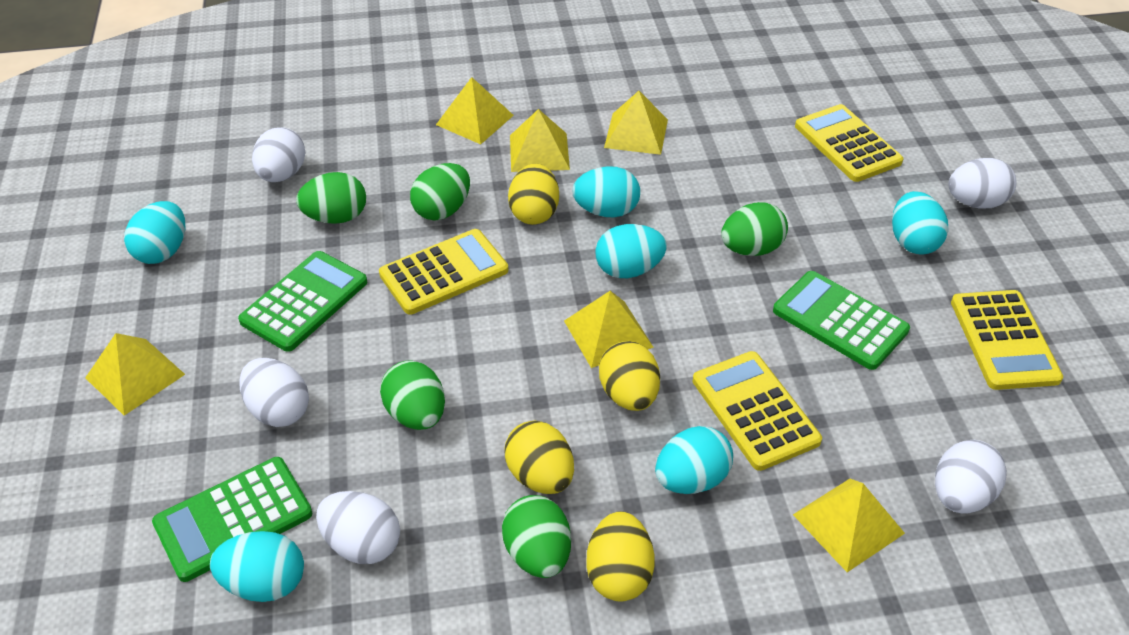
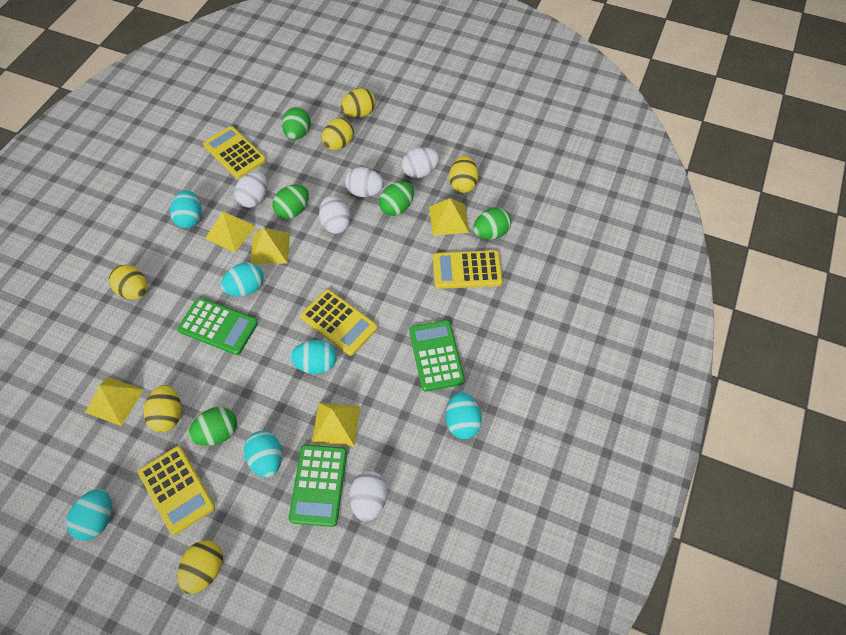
yellow egg: [504,421,574,494] [508,164,559,225] [586,511,655,602] [599,341,660,411] = 4 -> [109,265,148,299] [143,385,181,432] [178,540,223,594] [322,118,354,150] [341,88,376,118] [449,156,479,193] = 6
yellow pyramid: [85,333,185,416] [436,77,514,144] [510,109,570,172] [564,291,654,368] [604,91,668,155] [793,479,905,572] = 6 -> [85,377,144,426] [205,211,256,252] [250,228,290,264] [312,403,360,446] [429,198,469,236] = 5

